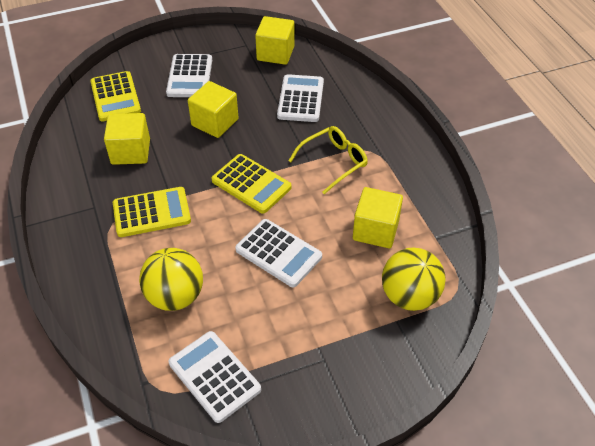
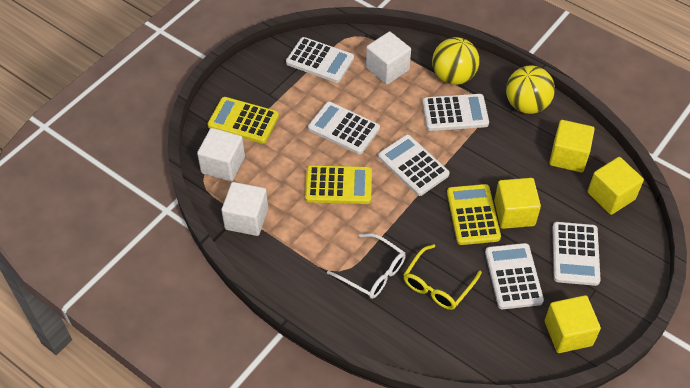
white calculator: [166,54,212,97] [169,331,261,423] [235,219,322,287] [277,74,324,122] = 4 -> [286,37,354,83] [308,101,380,154] [378,135,450,196] [422,94,489,131] [485,243,544,309] [552,222,601,286] = 6
white cube: none = 0 -> [197,128,245,182] [221,182,268,236] [366,31,411,85] = 3
white glasses: none = 0 -> [327,233,406,299] = 1

